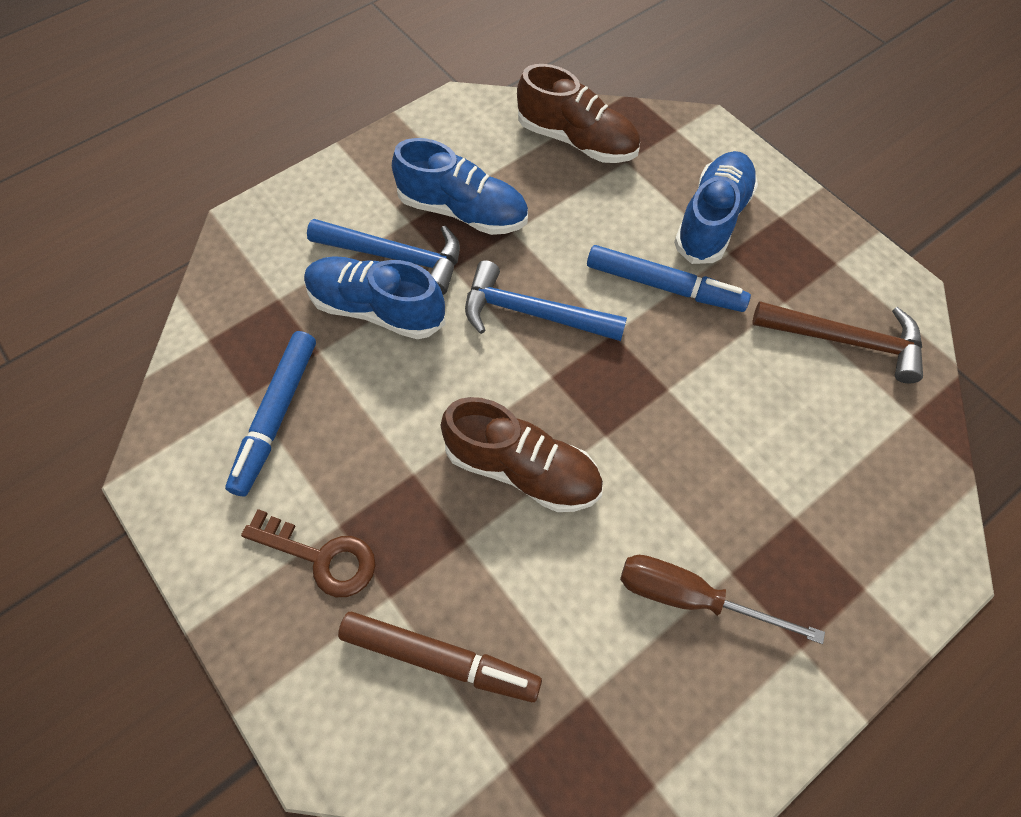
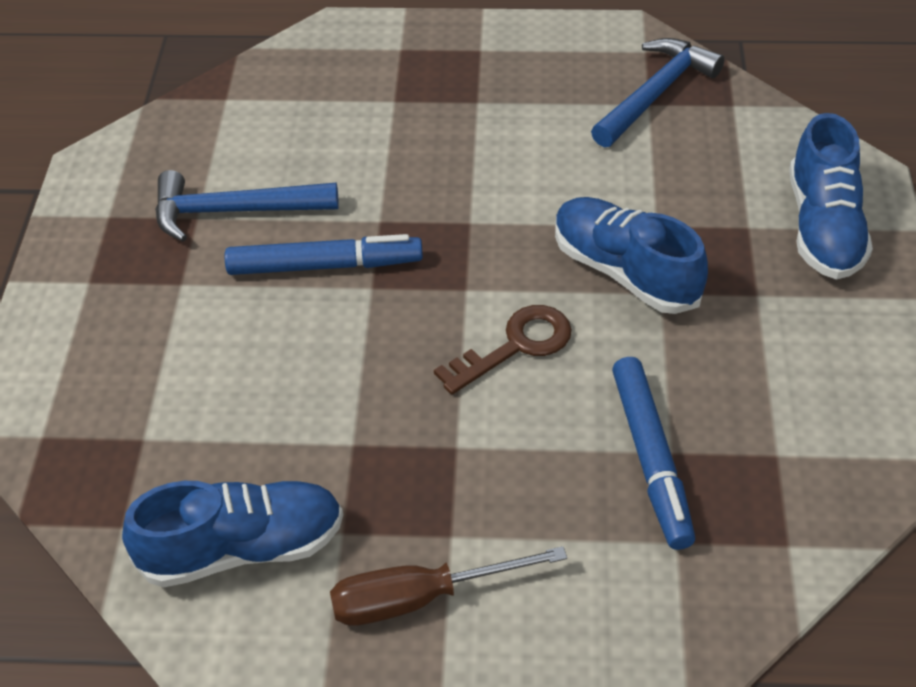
brown hammer: [752,301,923,383] = 1 -> none = 0
brown marker: [338,612,542,702] = 1 -> none = 0
brown shoe: [441,397,603,512] [517,64,640,163] = 2 -> none = 0

